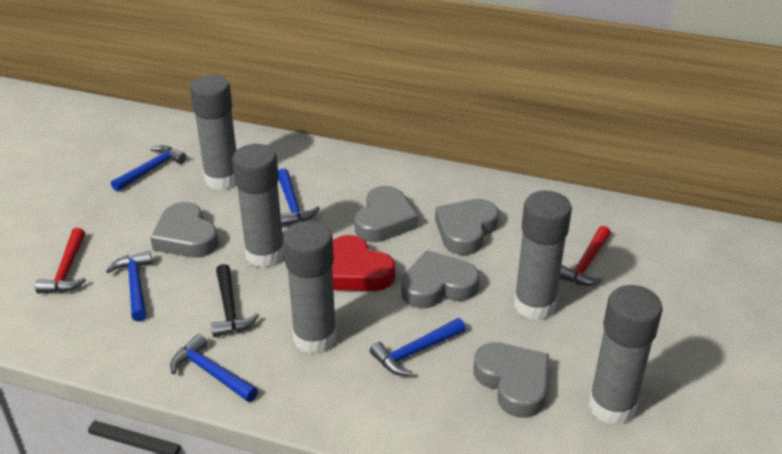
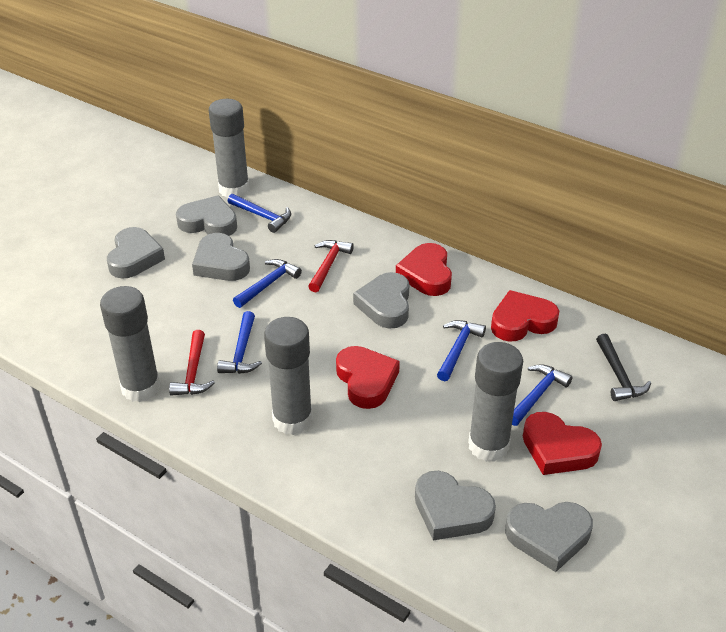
grey glue stick: [190,75,236,190] [232,144,284,268] [283,221,337,354] [514,191,572,320] [589,285,663,425] = 5 -> [100,286,161,402] [209,99,250,198] [264,317,313,435] [468,342,523,462] = 4
grey heart: [150,202,219,258] [354,186,418,242] [401,250,480,308] [435,199,499,255] [473,342,549,418] = 5 -> [107,227,165,279] [176,195,237,236] [192,233,250,281] [353,272,409,329] [415,471,496,540] [505,502,593,572] = 6
red heart: [332,235,395,291] = 1 -> [336,346,400,409] [396,243,452,296] [491,290,559,342] [523,412,602,475] = 4

